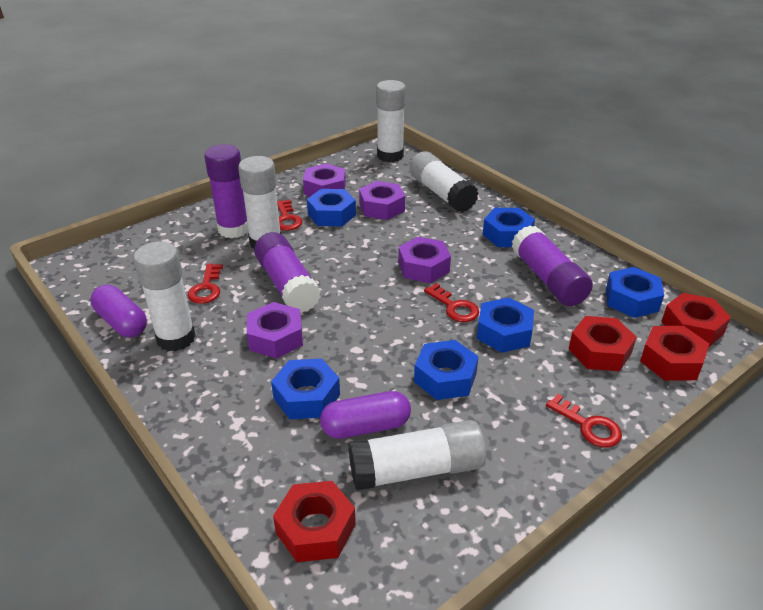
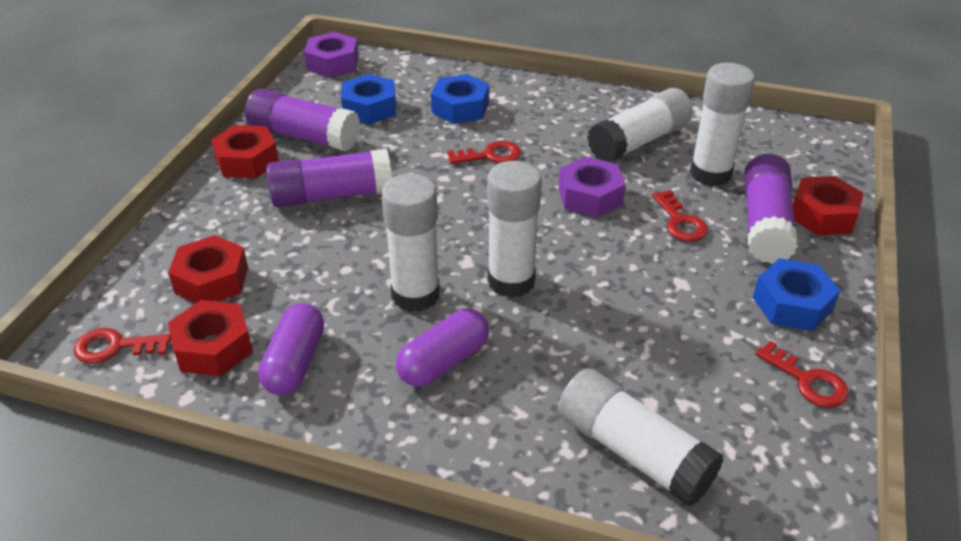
blue nut: [271,358,340,419] [307,189,356,226] [414,340,479,400] [477,297,534,353] [483,208,535,247] [606,267,664,318] = 6 -> [341,74,396,125] [431,74,489,124] [753,258,840,331] = 3
purple nut: [247,302,303,359] [303,163,346,196] [359,181,405,220] [398,237,451,283] = 4 -> [304,32,359,78] [558,156,626,217] = 2

